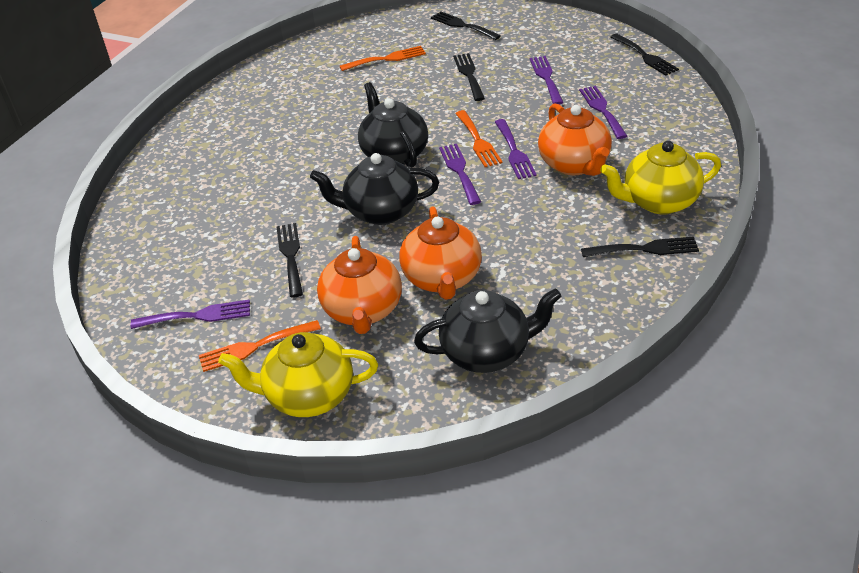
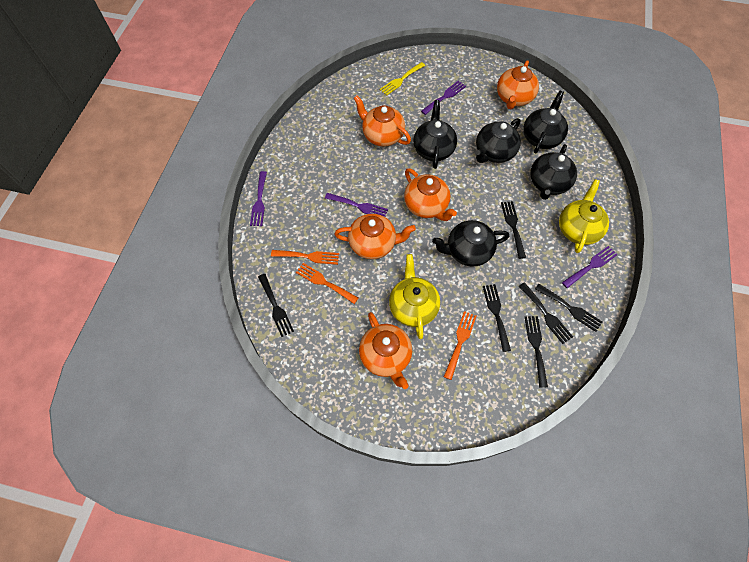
black fork: [276,223,303,298] [431,12,501,40] [453,53,485,101] [581,236,699,257] [610,34,679,76] = 5 -> [258,274,294,337] [483,284,511,352] [501,201,526,259] [519,282,573,344] [525,316,548,388] [535,284,602,332] = 6
black teapot: [310,153,439,225] [358,82,428,167] [414,288,561,373] = 3 -> [413,100,457,169] [432,220,509,267] [476,118,521,163] [523,91,568,154] [530,144,577,200] = 5
orange teapot: [317,236,402,334] [399,206,482,300] [538,103,612,176] = 3 -> [334,214,416,259] [353,95,411,147] [359,312,412,389] [404,168,457,221] [497,60,539,109] = 5
purple fork: [131,300,250,329] [439,144,481,205] [495,119,537,179] [530,56,563,105] [579,86,627,139] = 5 -> [250,171,267,226] [325,193,388,216] [421,81,466,115] [562,246,617,288] = 4
yellow fork: none = 0 -> [380,62,425,95] = 1

